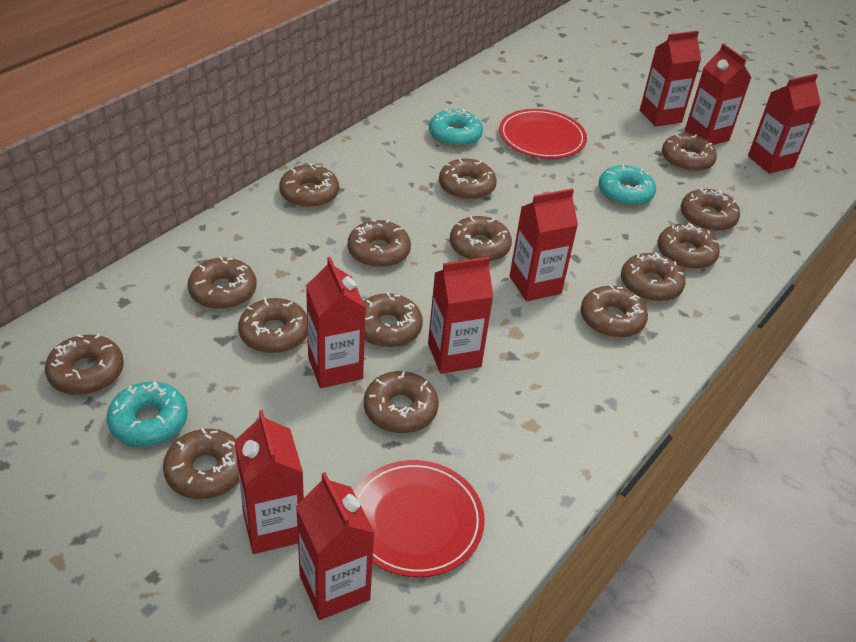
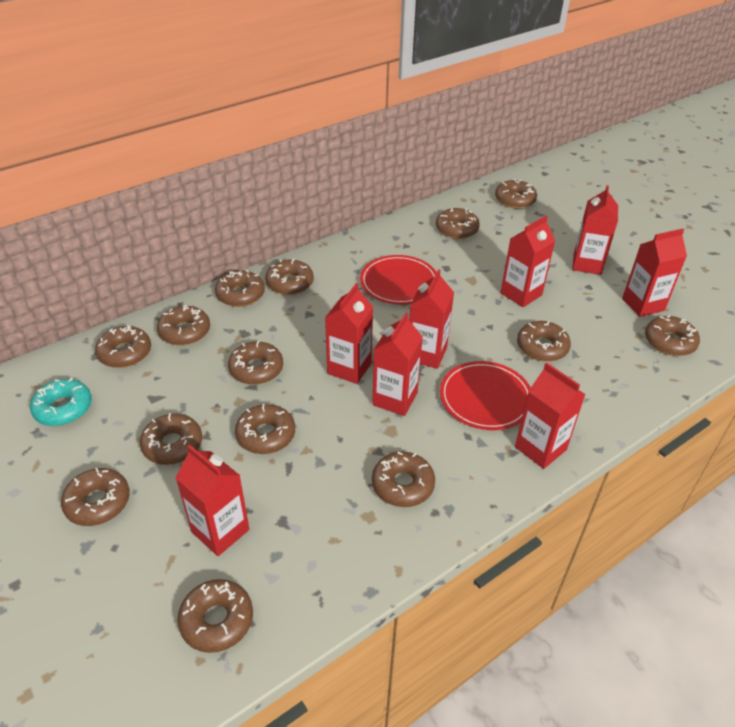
brown donut: [45,334,124,395] [163,429,239,499] [187,256,257,309] [238,298,308,353] [279,163,339,208] [348,219,411,268] [363,292,423,348] [364,371,439,433] [439,158,497,200] [450,216,512,262] [581,284,648,338] [621,253,686,302] [657,223,720,270] [662,134,717,172] [681,188,740,232] = 15 -> [61,468,130,526] [95,325,151,368] [140,413,202,465] [157,305,210,346] [177,579,253,653] [215,270,265,307] [228,341,283,385] [235,404,295,454] [265,259,314,295] [372,452,435,507] [436,208,480,239] [495,179,537,209] [517,321,571,362] [645,315,700,356] = 14
turquoise donut: [107,381,188,447] [429,109,483,147] [598,164,656,207] = 3 -> [30,378,92,426] = 1

